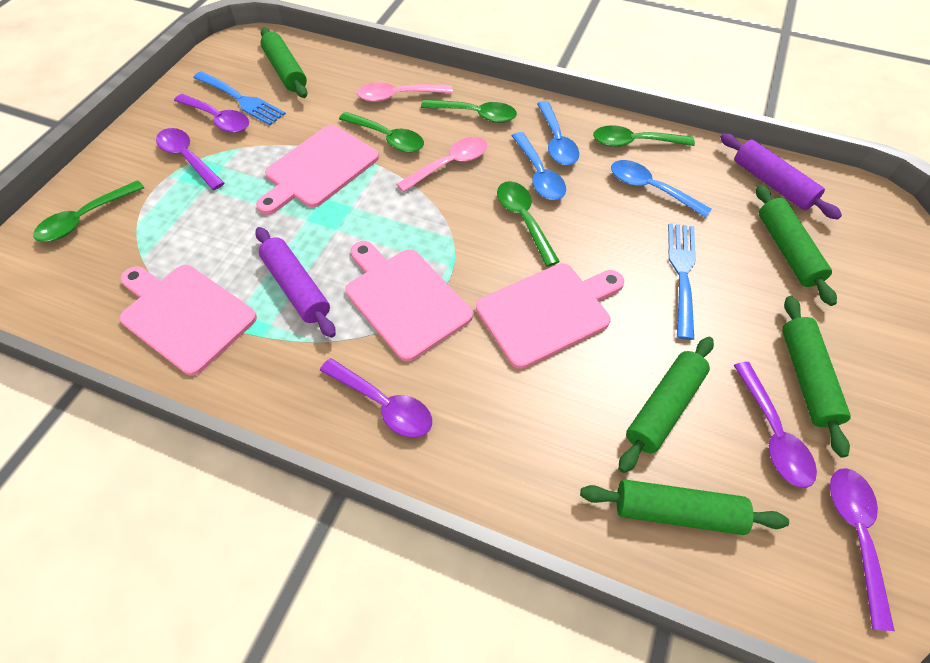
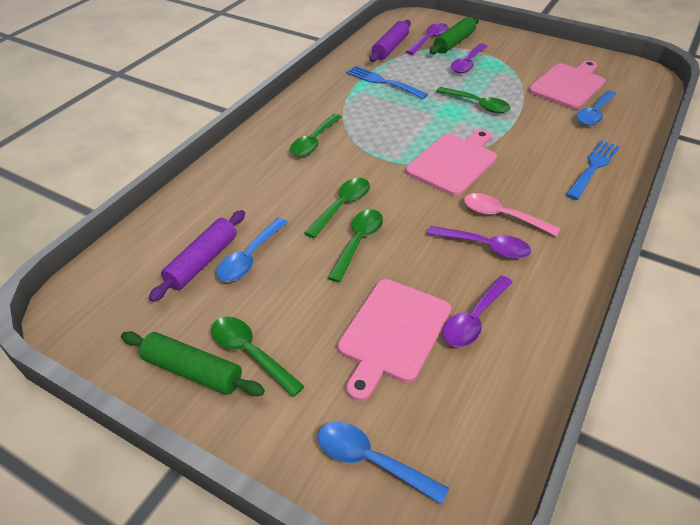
green rolling pin: [260,28,308,98] [580,479,789,535] [619,337,714,473] [756,185,837,306] [782,296,851,457] = 5 -> [121,331,265,396] [430,17,479,54] = 2
pink cutting board: [119,265,257,376] [256,125,379,215] [346,241,473,361] [476,263,624,369] = 4 -> [338,279,451,401] [406,129,497,196] [529,60,606,109] = 3
pink spoon: [357,82,453,102] [397,137,487,192] = 2 -> [464,193,560,237] = 1
purple spoon: [156,128,224,190] [174,94,249,133] [320,358,432,438] [734,362,817,488] [830,468,895,631] = 5 -> [406,23,449,55] [427,226,531,259] [443,275,513,347] [451,43,487,73] = 4

